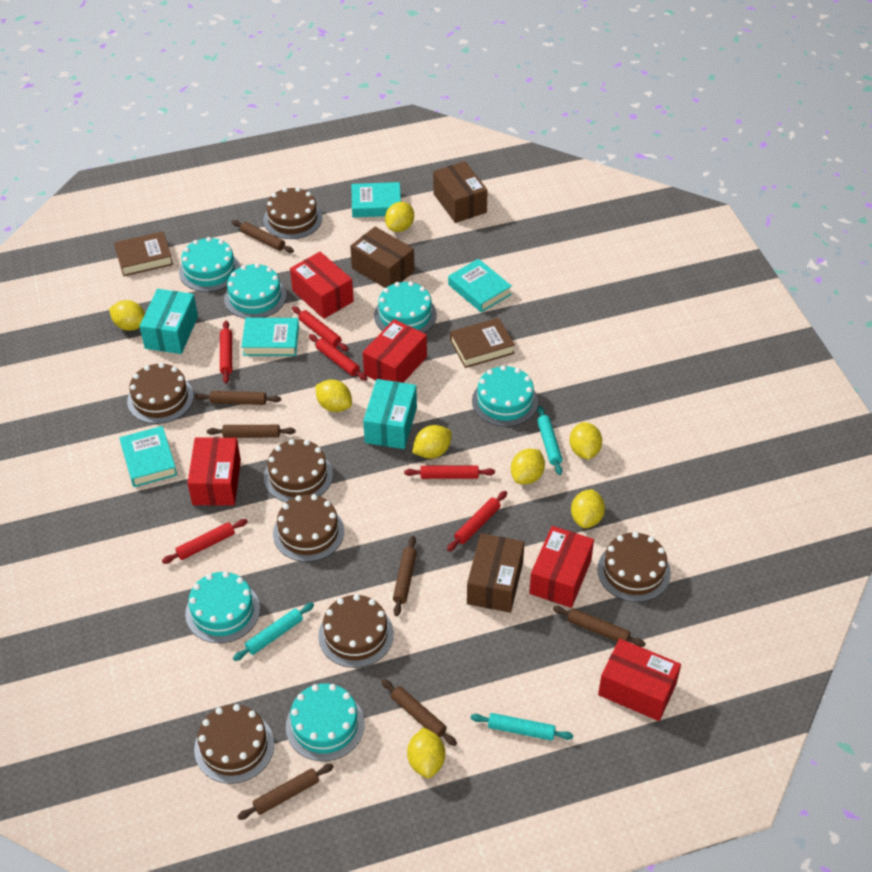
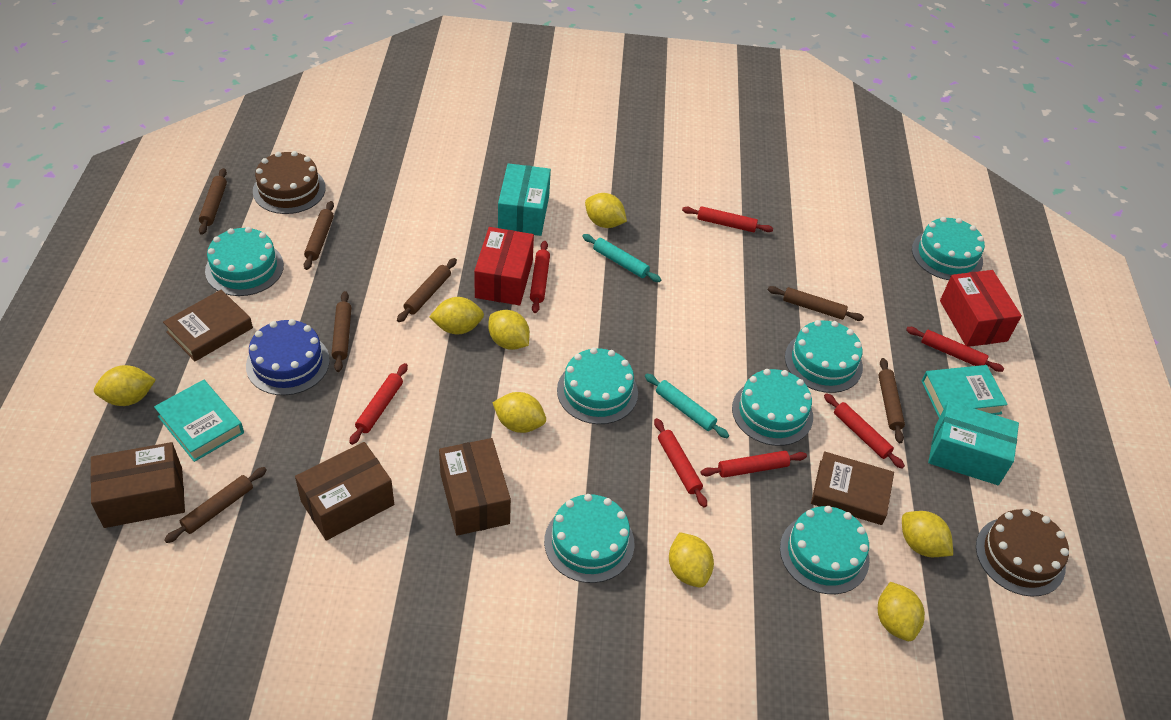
blue cake: none = 0 -> [246,319,330,395] = 1
brown cake: [127,363,194,424] [194,704,274,784] [263,187,322,239] [264,439,333,502] [273,494,344,562] [318,594,394,668] [597,532,671,602] = 7 -> [253,151,326,214] [976,509,1069,597] = 2
red box: [187,437,241,506] [290,252,354,319] [363,319,427,383] [529,526,594,608] [598,639,681,721] = 5 -> [474,227,534,305] [940,270,1022,347] = 2
red rolling pin: [162,519,248,564] [220,321,232,384] [292,306,349,351] [309,334,367,381] [404,465,495,479] [447,491,507,551] = 6 -> [349,363,408,445] [530,241,550,313] [654,418,707,508] [682,206,773,232] [701,451,807,478] [824,393,905,469] [906,327,1004,372] = 7
turquoise book: [119,426,177,487] [241,318,299,356] [351,182,401,217] [448,259,512,312] = 4 -> [154,380,244,462] [922,365,1008,417] = 2
turquoise cake: [179,237,240,292] [185,571,260,643] [224,263,286,319] [286,683,365,761] [374,281,437,333] [472,365,538,427] = 6 -> [205,227,284,296] [544,494,635,583] [557,348,638,424] [732,369,813,446] [780,506,869,594] [785,320,863,393] [912,217,985,280] = 7
turquoise rolling pin: [233,603,314,661] [471,713,573,741] [537,406,562,475] = 3 -> [582,234,661,282] [645,374,729,438] = 2

